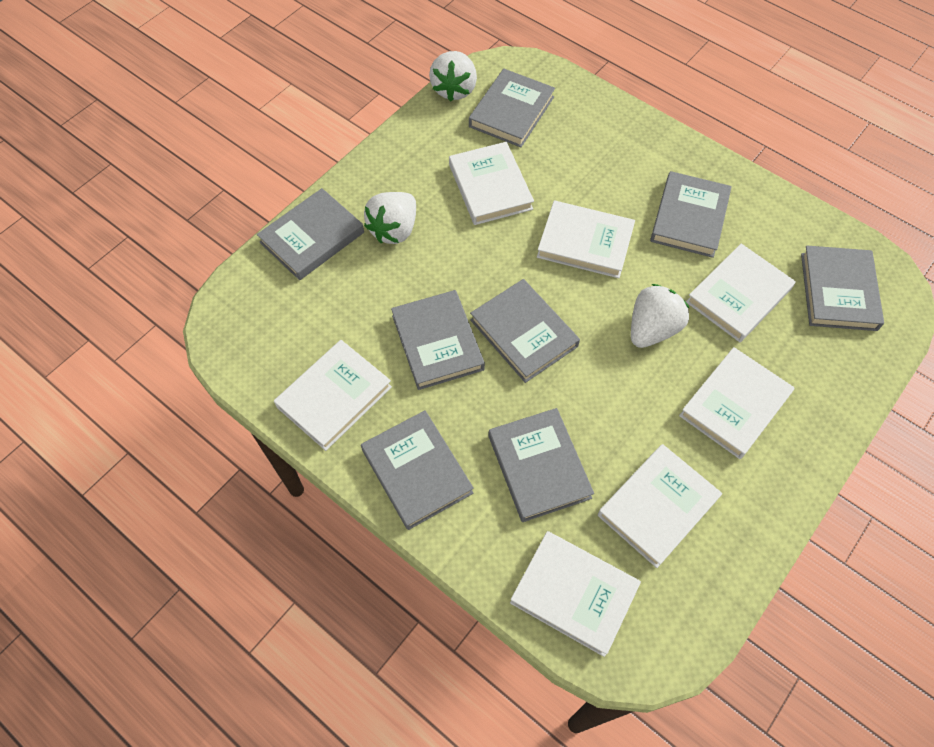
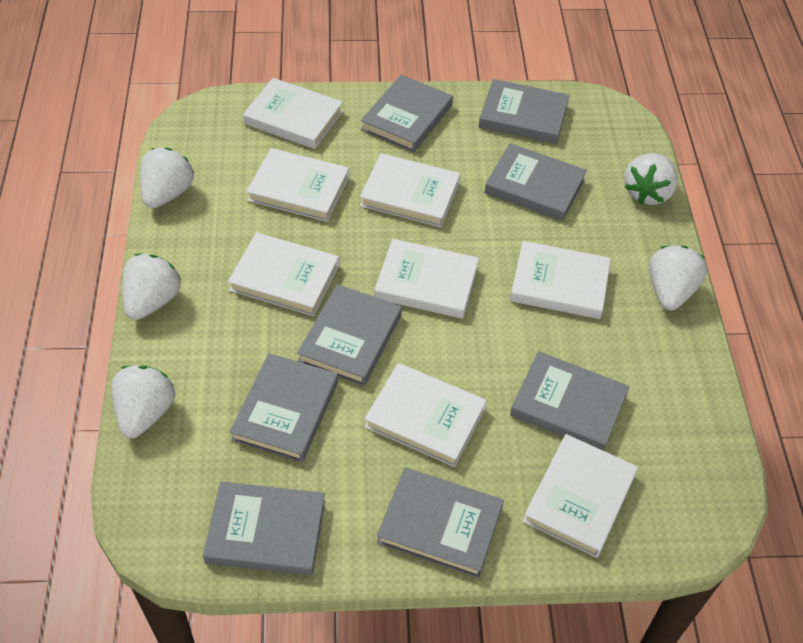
white book: [274,340,392,451] [449,142,534,225] [510,531,641,657] [537,200,635,278] [598,444,722,568] [679,347,795,459] [686,244,796,342] = 7 -> [228,232,339,316] [243,78,343,149] [246,148,349,222] [360,153,460,227] [364,363,487,467] [374,239,479,319] [510,241,611,319] [523,434,638,558] = 8
white strawberry: [364,192,416,244] [429,51,477,101] [631,284,689,348] = 3 -> [111,365,175,438] [122,254,181,320] [140,148,194,208] [624,153,678,205] [649,246,707,310] = 5

